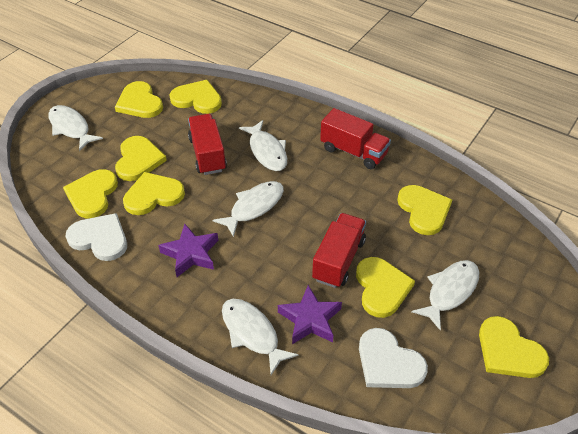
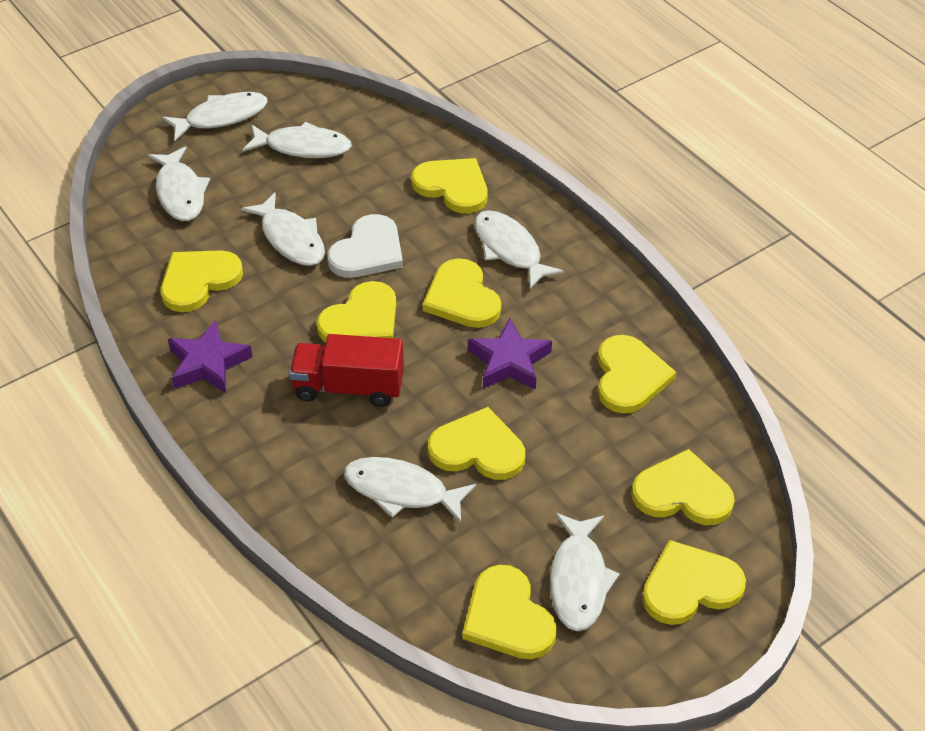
red truck: [188,114,227,175] [312,213,366,288] [320,108,391,169] = 3 -> [289,334,404,407] = 1
white fish: [48,105,103,151] [212,181,284,237] [222,299,299,375] [239,120,287,171] [412,260,479,331] = 5 -> [148,146,210,221] [162,92,267,141] [241,192,325,266] [243,122,352,158] [344,457,476,523] [474,210,564,290] [550,513,620,631] = 7
white heart: [66,213,127,261] [359,328,428,388] = 2 -> [327,214,403,278] = 1
yellow heart: [63,169,118,218] [115,81,163,118] [115,136,167,181] [123,172,185,215] [170,80,222,114] [356,257,415,318] [397,185,452,235] [479,316,549,378] = 8 -> [161,250,243,312] [317,281,396,342] [411,158,488,213] [423,258,501,328] [428,407,525,480] [462,565,557,659] [598,335,676,414] [632,449,735,525] [642,540,746,625] = 9

